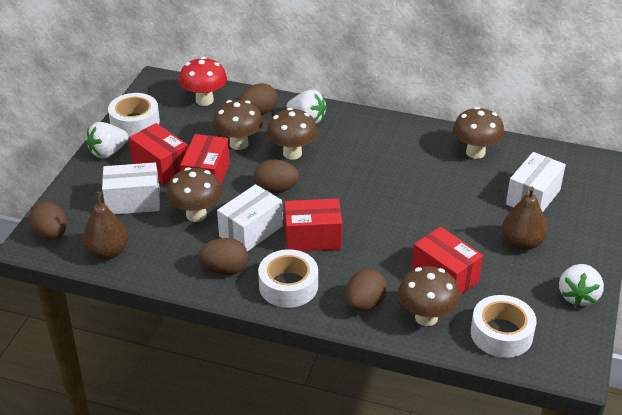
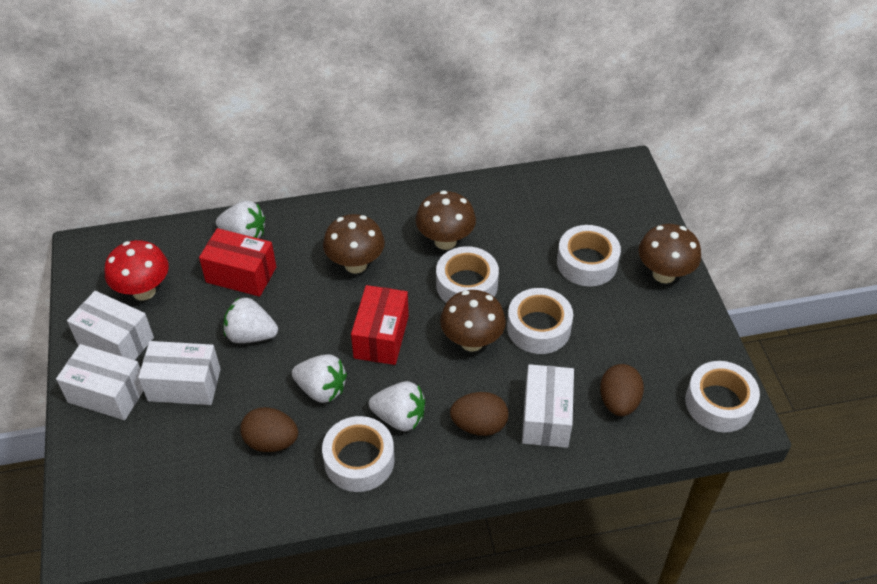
brown egg: [29,202,67,240] [198,238,248,275] [239,84,278,115] [254,159,299,193] [346,269,387,311] = 5 -> [240,407,298,452] [450,392,508,436] [600,364,644,416] = 3
brown mushroom: [167,167,222,222] [212,100,263,150] [267,108,318,160] [398,266,460,326] [453,107,504,159] = 5 -> [323,214,385,273] [416,190,476,250] [440,290,506,352] [639,224,701,283] = 4
brown pear: [82,192,128,260] [502,186,547,250] = 2 -> none = 0
red box: [129,123,188,185] [180,134,230,186] [284,198,342,251] [412,227,483,295] = 4 -> [199,228,276,297] [351,285,409,365] = 2
white box: [102,162,160,215] [217,184,283,252] [506,152,566,212] = 3 -> [56,344,143,420] [67,291,154,360] [138,341,221,405] [522,364,574,448] = 4
white strawberry: [86,122,129,159] [286,90,327,124] [559,264,604,307] = 3 -> [216,201,265,238] [224,298,278,343] [292,354,347,403] [369,381,425,431] = 4
white tape: [108,93,160,137] [258,249,318,308] [471,295,537,358] = 3 -> [322,416,394,492] [436,246,499,303] [507,288,573,354] [557,225,621,286] [685,361,760,433] = 5

